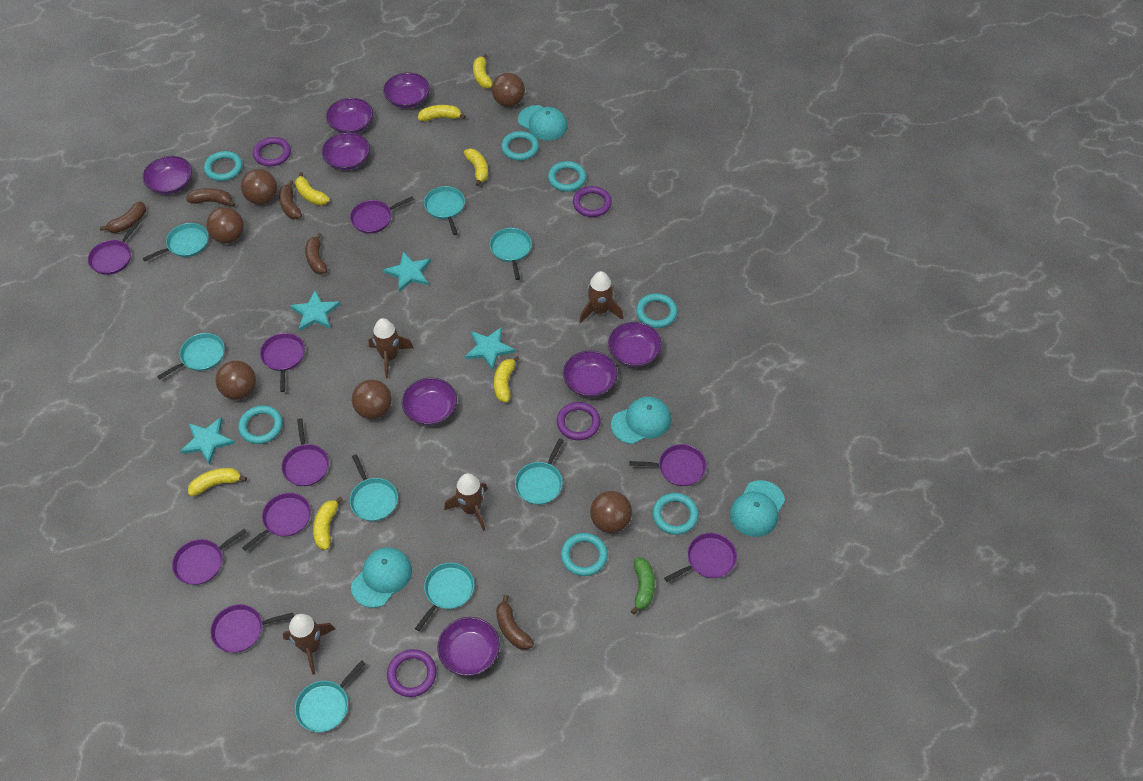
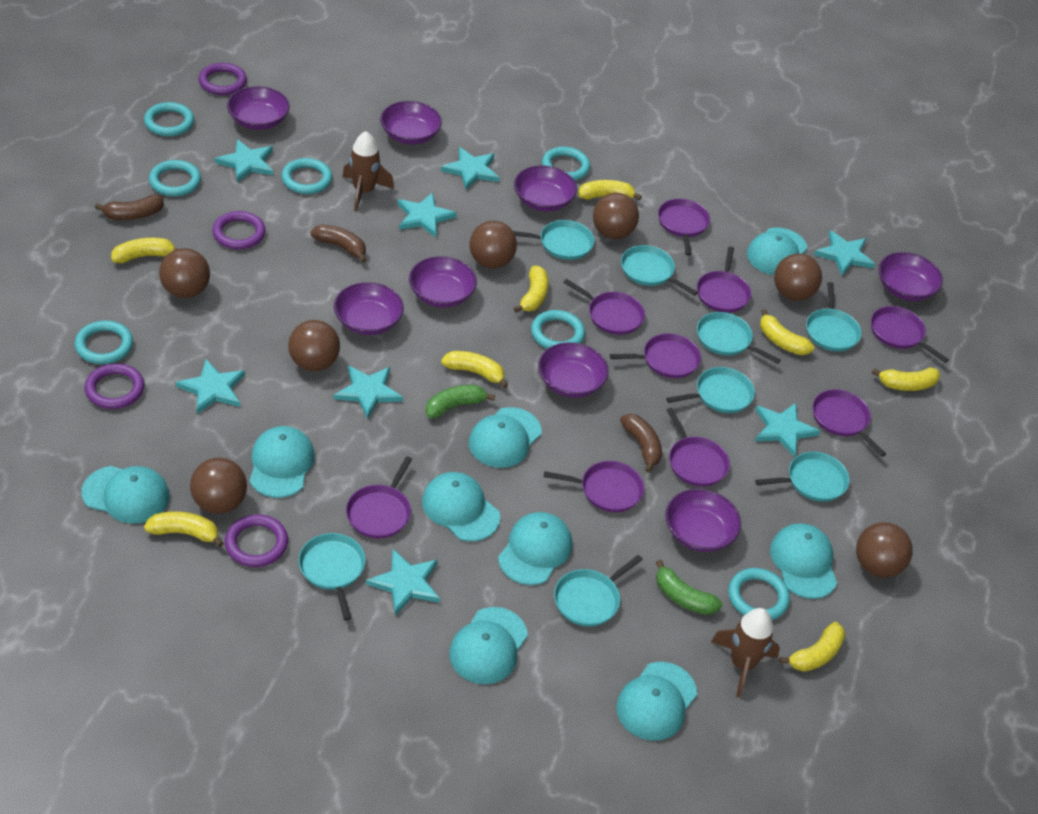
brown ball: [206,207,244,243] [215,360,256,400] [241,169,277,205] [352,379,392,419] [492,73,525,107] [590,491,632,533] = 6 -> [159,248,210,298] [190,458,247,514] [288,320,340,371] [470,221,517,268] [593,193,639,239] [774,253,822,301] [856,522,913,578] = 7
brown banana: [100,201,146,233] [186,188,235,207] [279,180,302,219] [305,233,328,274] [496,595,534,650] = 5 -> [95,195,164,220] [311,224,366,263] [620,414,662,473] = 3
brown rocket: [283,614,335,675] [369,318,413,378] [444,473,488,531] [579,271,623,323] = 4 -> [342,131,394,211] [711,608,780,697] = 2
green banana: [631,557,655,614] = 1 -> [426,385,495,418] [656,560,722,615] = 2
turquoise cap: [351,547,412,608] [518,105,568,140] [611,397,671,444] [730,480,785,537] = 4 -> [81,466,170,524] [249,426,315,498] [422,472,500,541] [449,607,528,684] [469,407,541,468] [498,512,572,585] [616,662,697,741] [747,228,807,275] [770,523,837,599] = 9
turquoise star: [180,417,235,465] [290,290,340,331] [383,251,431,292] [465,327,515,370] = 4 -> [176,359,245,414] [215,139,273,183] [334,366,403,419] [366,549,440,615] [397,192,457,237] [441,147,499,189] [755,403,820,457] [814,230,875,276] = 8
yellow banana: [188,468,247,496] [295,172,330,205] [313,497,343,550] [418,105,466,121] [464,148,488,186] [473,54,493,88] [494,356,519,402] = 7 -> [111,238,177,263] [144,511,223,547] [441,351,508,388] [514,266,548,313] [578,180,642,200] [760,309,814,355] [779,622,846,672] [872,367,941,391] = 8

